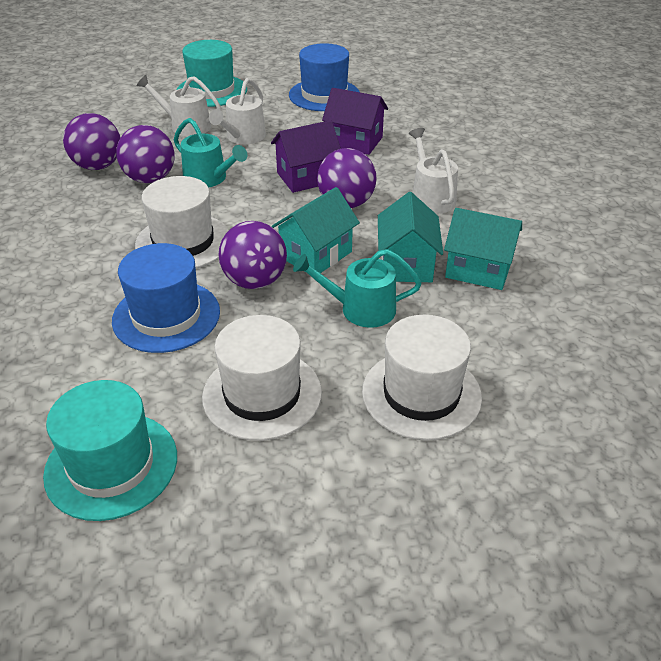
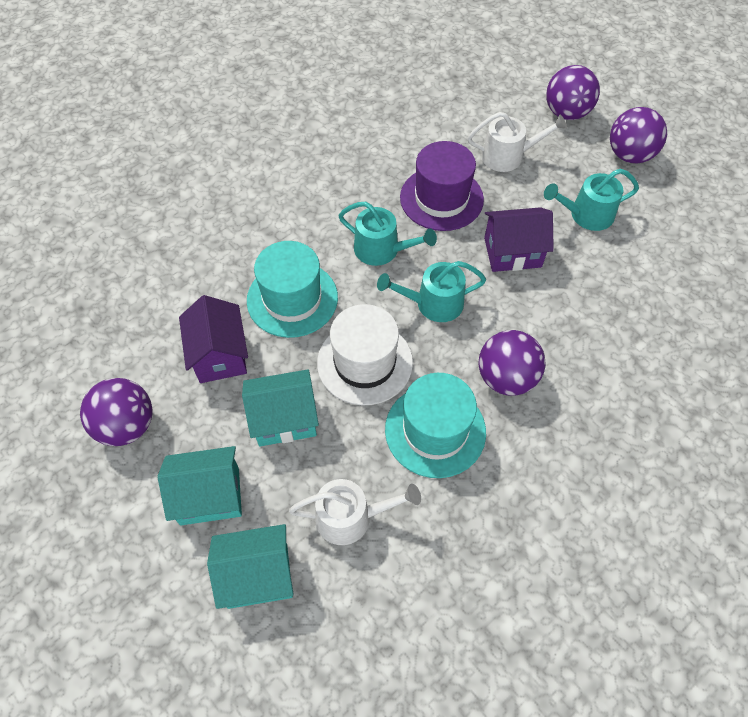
blue hat: [112,243,220,353] [289,43,360,111] = 2 -> none = 0
purple hat: none = 0 -> [400,141,484,231] = 1
turquoise watering can: [174,118,247,187] [293,249,422,328] = 2 -> [338,202,437,266] [377,261,486,322] [544,169,639,231] = 3
white hat: [135,176,229,268] [202,315,322,441] [362,315,482,440] = 3 -> [317,304,413,405] = 1
white watering can: [136,75,222,137] [209,78,266,144] [409,128,458,214] = 3 -> [289,479,421,545] [468,112,567,172] = 2

